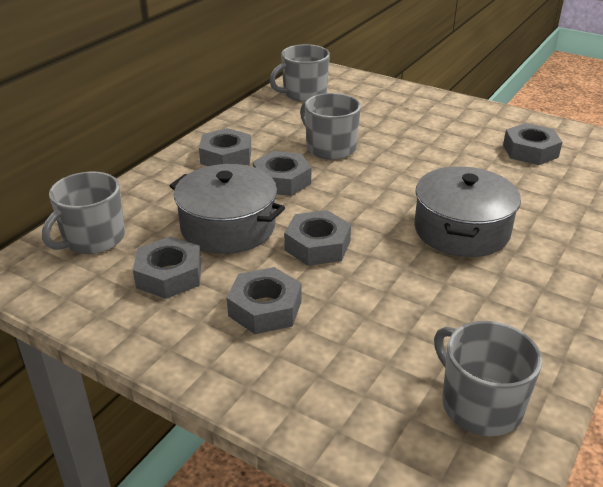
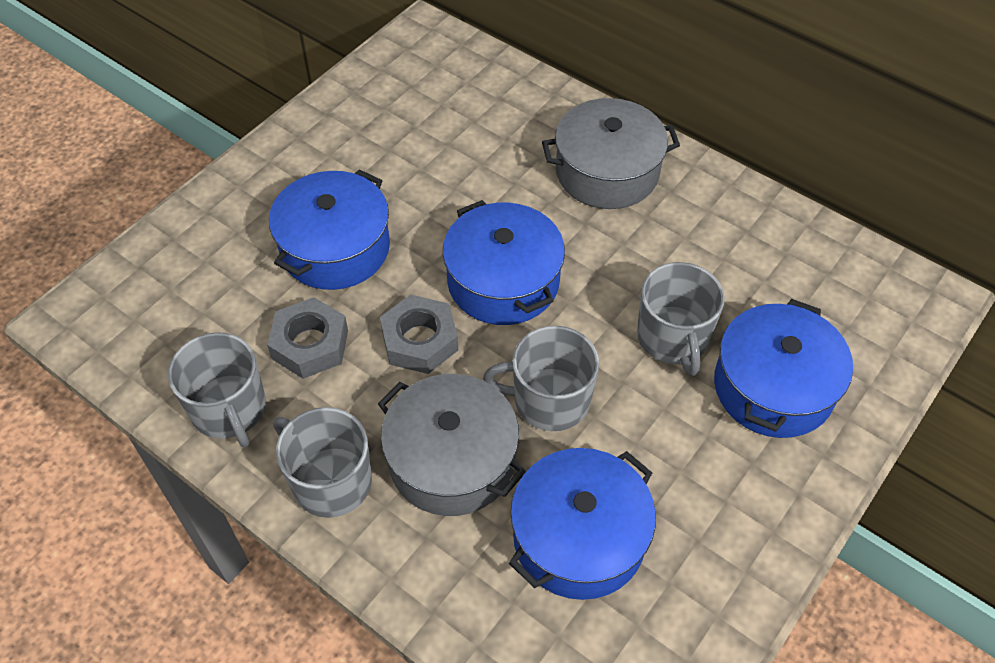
blue pot: none = 0 -> [269,169,390,290] [443,200,565,325] [509,448,656,600] [714,299,853,438] = 4
grey nut: [133,237,201,299] [199,128,251,166] [227,267,302,334] [253,151,311,196] [284,210,351,266] [503,123,562,165] = 6 -> [267,297,348,379] [380,295,458,374] = 2

